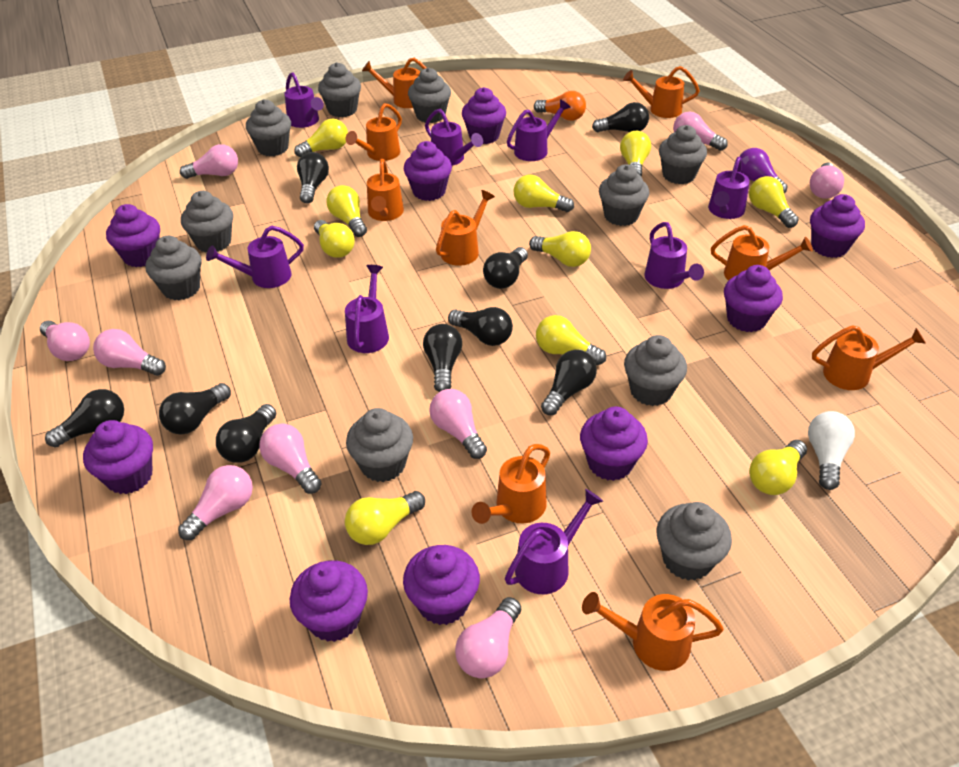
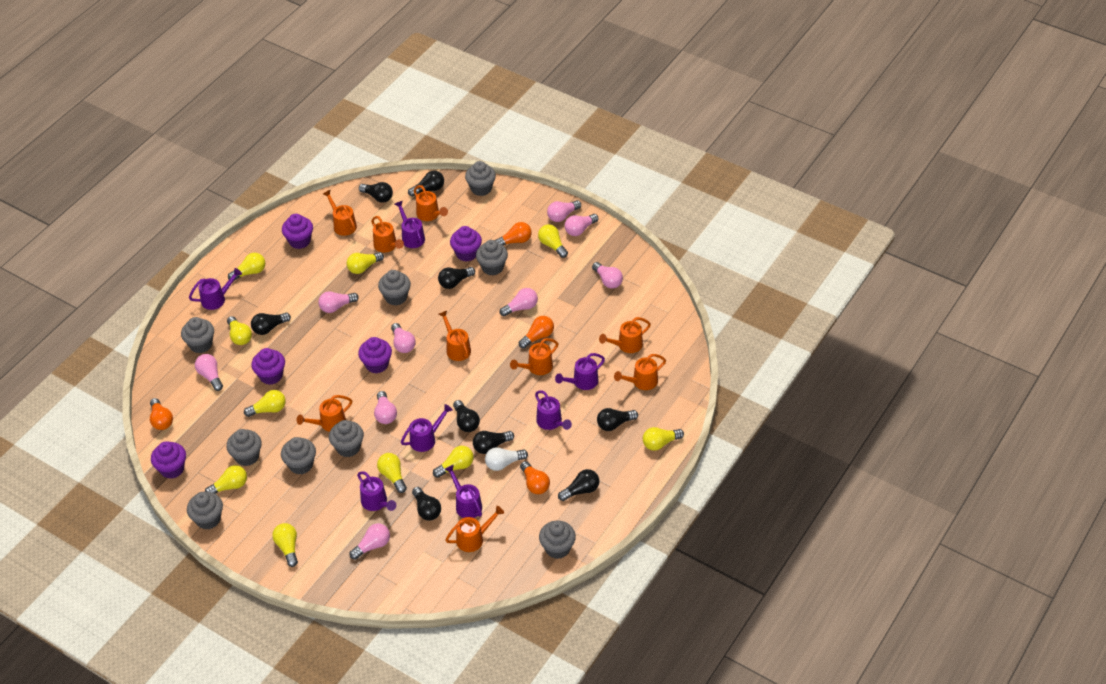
grey cupcake: [145,236,202,300] [181,191,233,253] [246,99,291,156] [318,62,361,117] [346,408,413,482] [408,68,451,123] [599,164,649,226] [624,335,687,406] [657,502,732,581] [659,125,707,184] = 10 -> [181,317,214,353] [187,492,223,529] [226,429,262,466] [281,437,316,474] [329,420,364,457] [378,270,411,306] [465,161,496,196] [476,240,508,276] [539,521,576,559] = 9
orange light bulb: [534,91,586,121] = 1 -> [150,398,173,430] [495,222,532,246] [519,316,554,349] [520,461,550,494] = 4
purple cupcake: [83,420,153,494] [106,204,160,267] [290,560,368,642] [403,545,480,625] [404,141,452,201] [462,87,506,144] [580,406,648,481] [724,265,783,332] [810,194,865,258] = 9 -> [151,441,186,479] [251,348,285,385] [282,214,313,249] [358,337,392,373] [450,226,482,261] = 5
purple light bulb: [739,148,787,194] = 1 -> none = 0
purple watering can: [206,226,304,288] [284,72,324,128] [345,265,389,353] [425,109,483,166] [505,489,603,594] [507,99,571,161] [644,222,704,289] [708,157,750,219] = 8 -> [189,268,242,310] [357,471,396,511] [395,201,425,248] [401,404,453,452] [445,465,482,518] [535,390,572,430] [555,353,605,390] = 7

